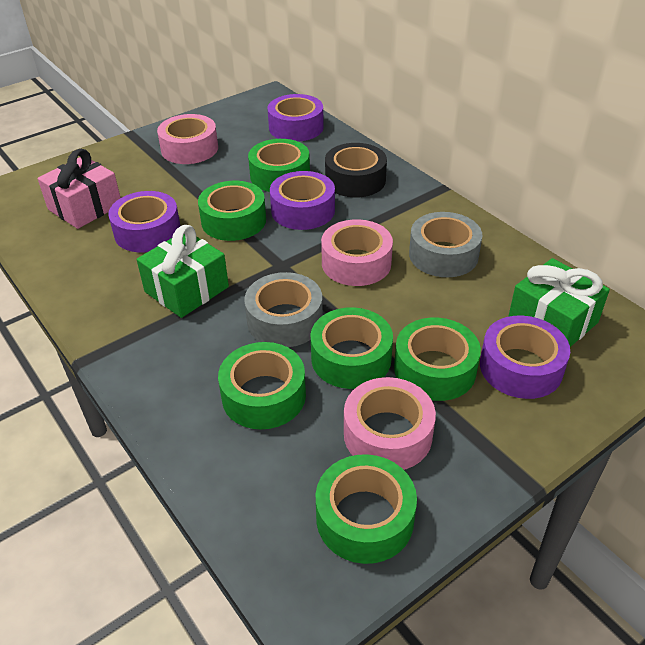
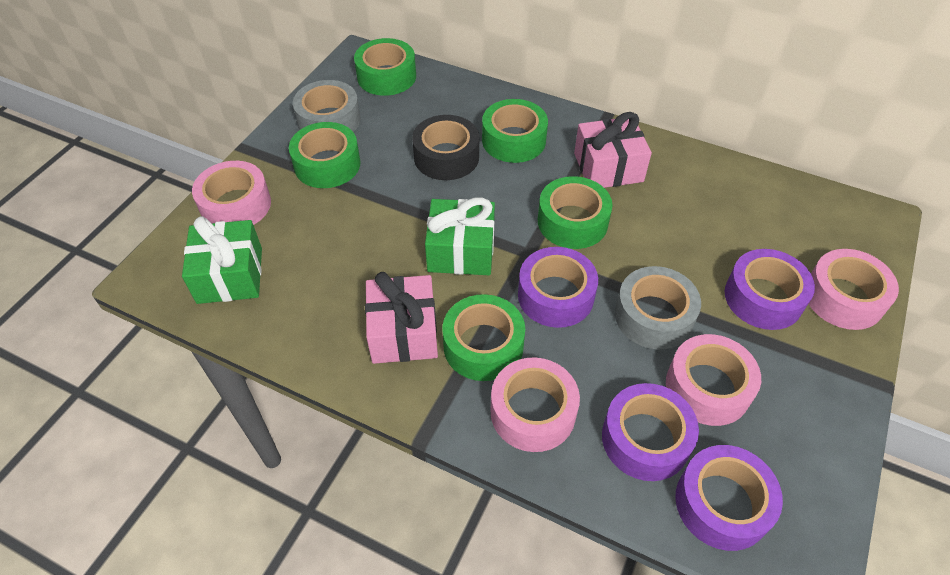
green tape: [198,181,266,241] [218,342,306,429] [248,139,310,192] [311,307,393,389] [316,454,417,564] [394,318,481,401] = 6 -> [289,122,361,188] [354,38,416,96] [442,294,525,381] [482,99,548,163] [538,176,612,249] = 5
pink gift: [38,149,121,229] = 1 -> [365,272,438,364] [574,112,652,188] = 2
pink tape: [157,114,218,164] [321,219,393,286] [344,377,436,470] = 3 -> [192,161,271,225] [490,357,580,452] [666,334,761,426] [809,249,899,330] = 4

